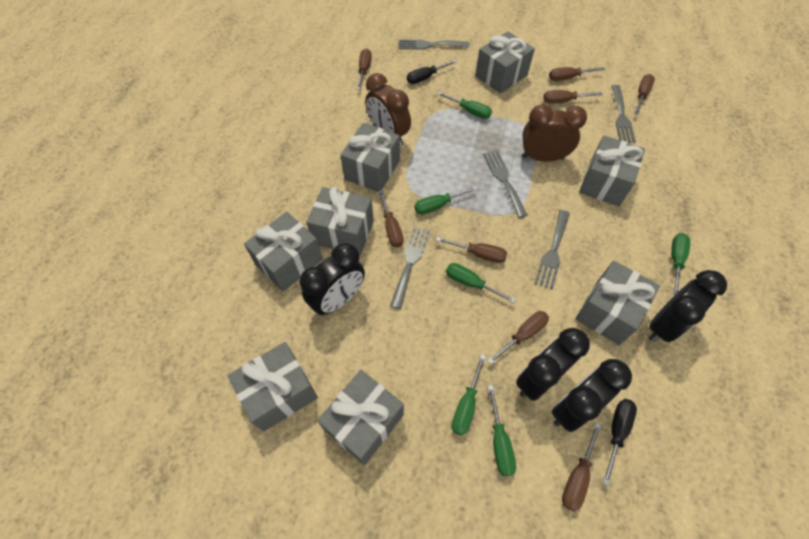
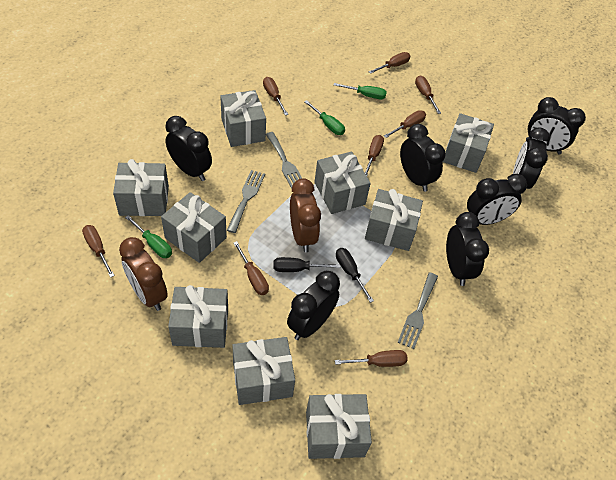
black clock: [300,243,365,316] [516,328,590,401] [552,359,632,432] [649,270,727,342] = 4 -> [165,116,212,181] [287,271,340,340] [400,124,446,192] [446,212,489,286] [467,174,527,225] [513,127,550,194] [526,97,586,155] = 7
green screwdriver: [414,186,478,215] [437,92,492,119] [446,263,516,303] [452,354,486,436] [488,385,516,476] [671,233,690,295] = 6 -> [125,215,172,258] [304,100,345,135] [334,83,387,99] = 3
grey fork: [390,226,430,309] [399,39,469,50] [483,150,527,218] [535,210,570,290] [611,85,636,143] = 5 -> [227,170,265,233] [266,132,302,188] [398,272,438,349] = 3
grey gift: [228,342,318,431] [244,212,323,291] [306,187,374,255] [317,370,404,465] [340,123,400,192] [475,31,535,94] [576,261,660,345] [579,136,645,206] = 8 -> [113,159,169,216] [161,192,227,263] [168,285,228,348] [220,90,266,147] [232,337,295,405] [306,394,372,459] [314,152,371,214] [365,189,423,251] [442,113,494,173] = 9

